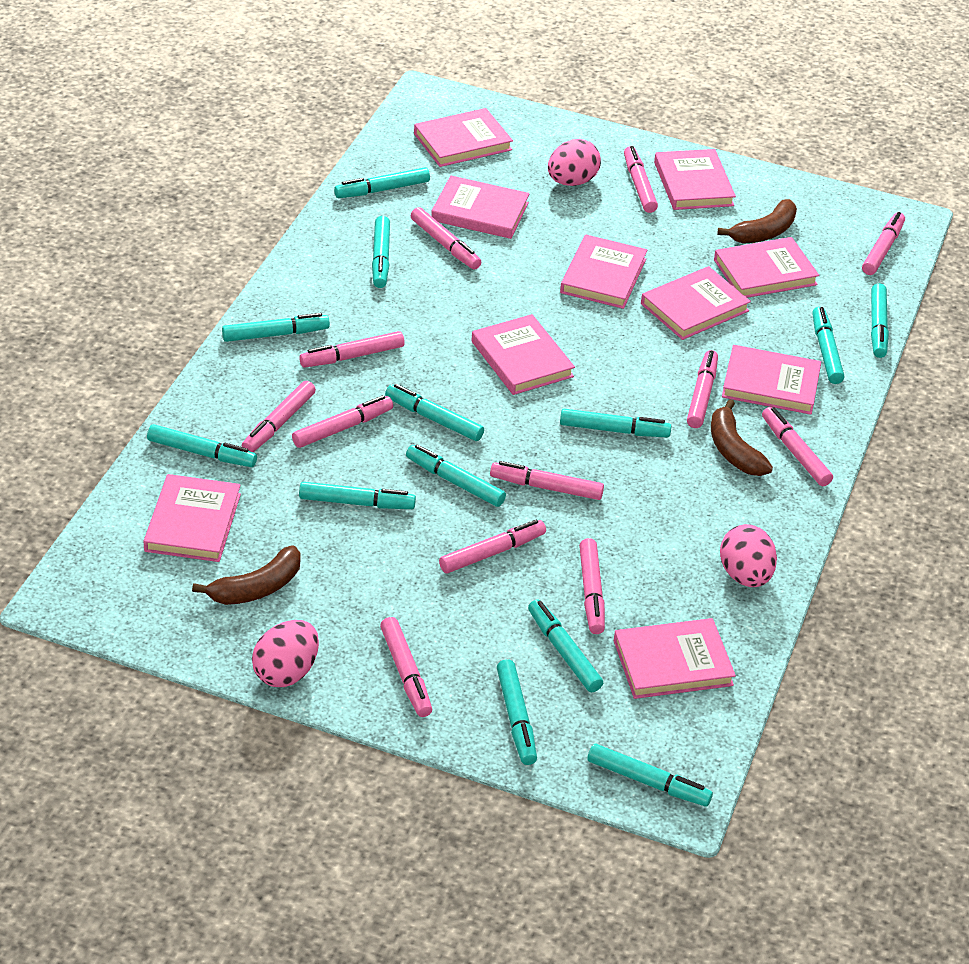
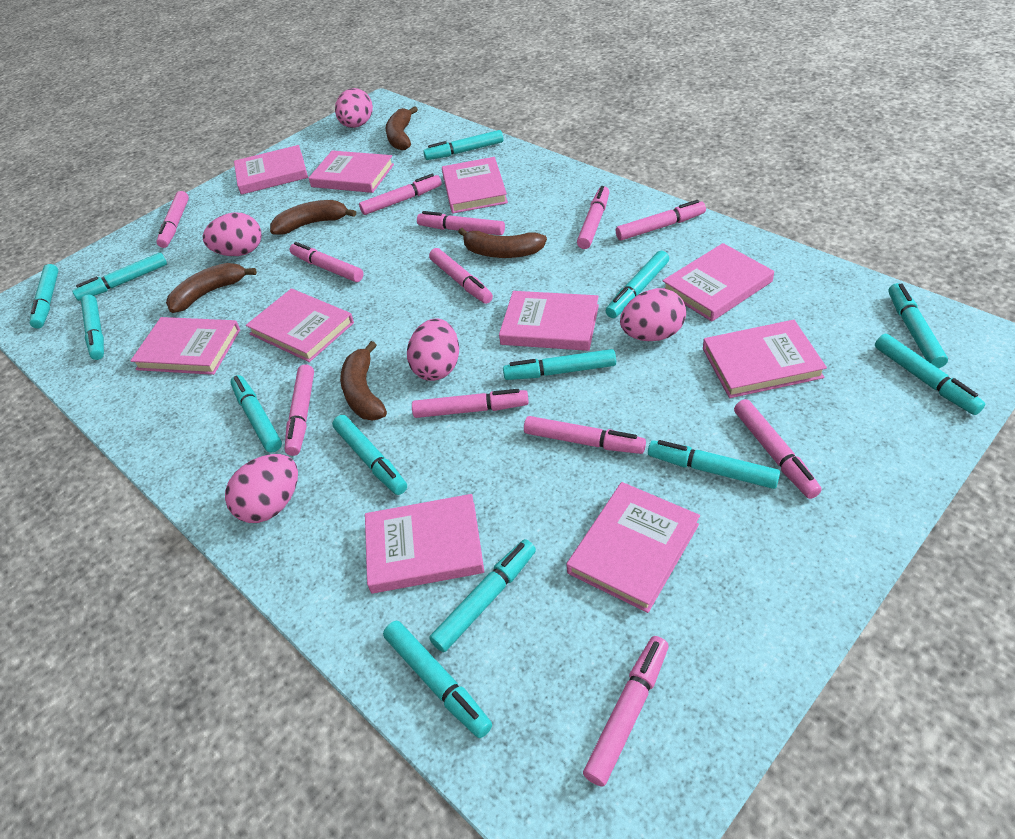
brown banana: [192,546,301,605] [711,399,773,476] [717,199,797,244] = 3 -> [166,263,257,313] [270,200,356,235] [340,341,387,421] [386,106,418,150] [458,228,547,258] = 5
pink egg: [252,620,319,687] [548,139,601,186] [720,524,777,587] = 3 -> [203,212,262,256] [225,454,298,523] [335,88,373,128] [407,318,459,381] [620,288,686,341] = 5

